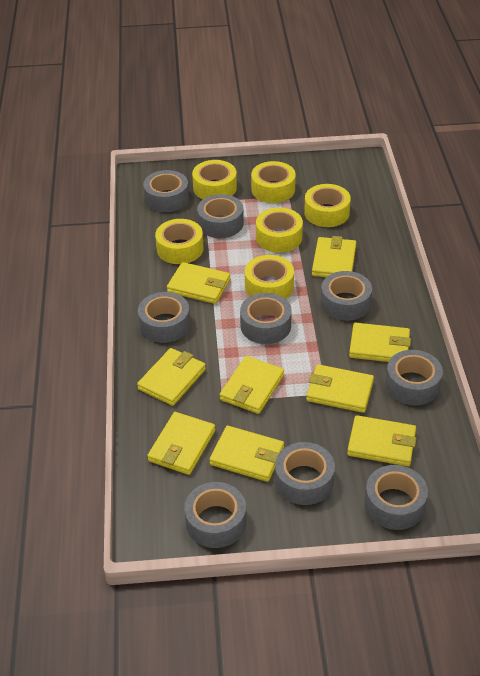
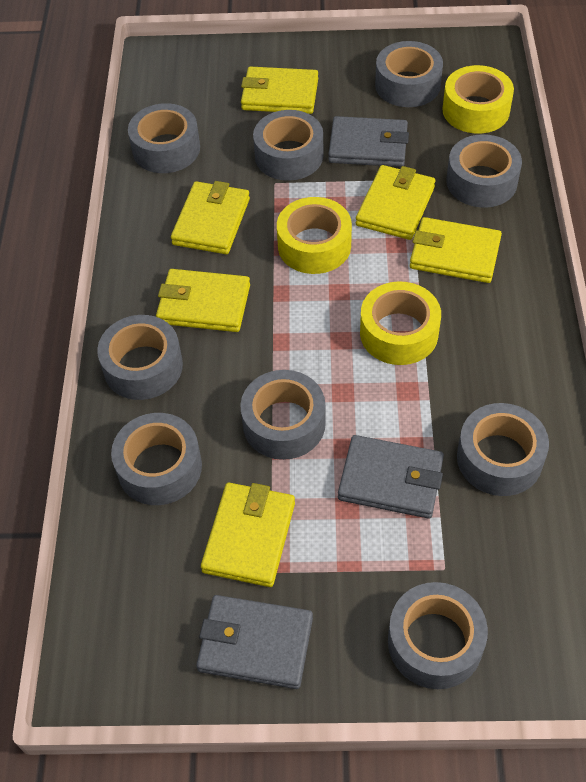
grey wallet: none = 0 -> [196,595,313,689] [328,116,409,167] [338,435,444,519] = 3
yellow tape: [155,219,204,264] [192,160,237,199] [245,255,294,299] [251,161,296,203] [256,208,303,253] [304,184,351,227] = 6 -> [277,197,352,274] [360,282,441,365] [442,65,514,134] = 3
yellow wallet: [137,348,206,406] [147,412,215,475] [167,262,230,304] [209,426,284,482] [220,356,284,414] [306,364,374,413] [312,236,356,277] [347,415,416,466] [349,323,411,362] = 9 -> [156,269,250,332] [171,181,250,254] [201,483,295,587] [241,67,318,114] [356,165,436,240] [410,217,502,283] = 6

